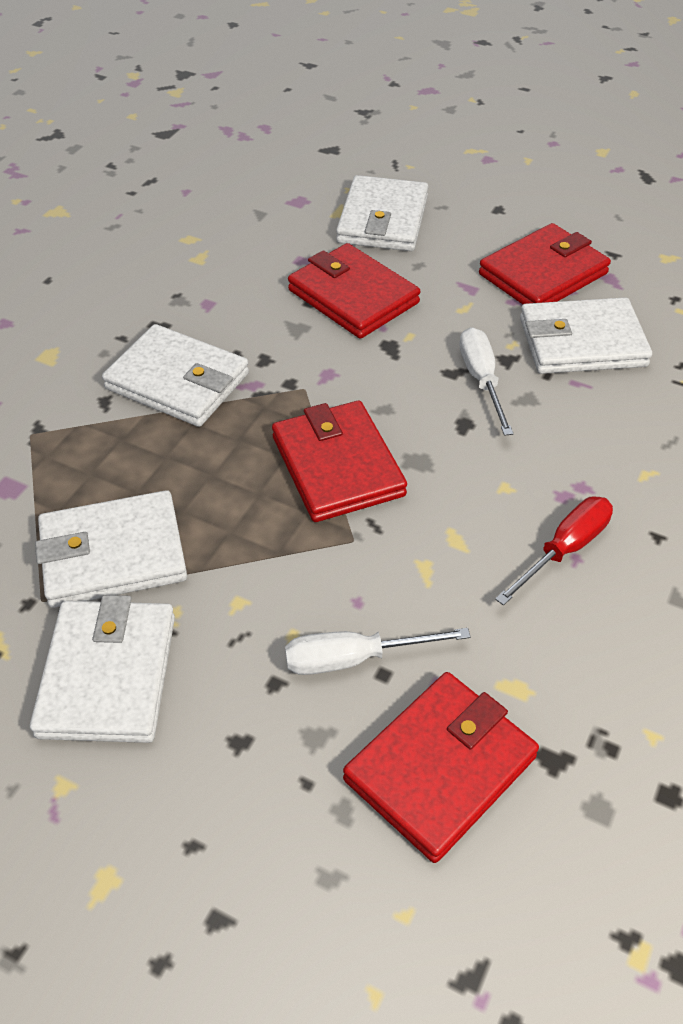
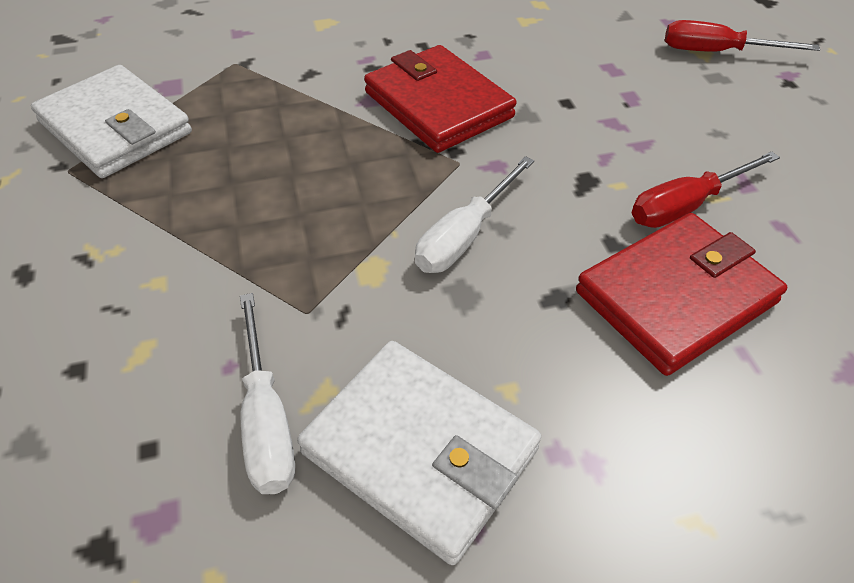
red screwdriver: [495,497,613,606] = 1 -> [632,151,780,228] [665,20,820,52] = 2
red wallet: [272,401,407,522] [288,243,420,339] [343,672,539,863] [479,223,611,304] = 4 -> [364,45,517,153] [576,213,787,376] = 2
white wallet: [30,595,175,743] [35,490,187,608] [102,324,249,427] [336,175,428,251] [520,297,652,374] = 5 -> [31,65,192,178] [297,341,541,565] = 2

